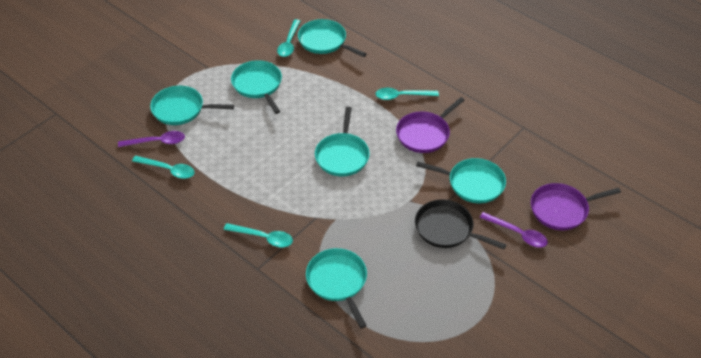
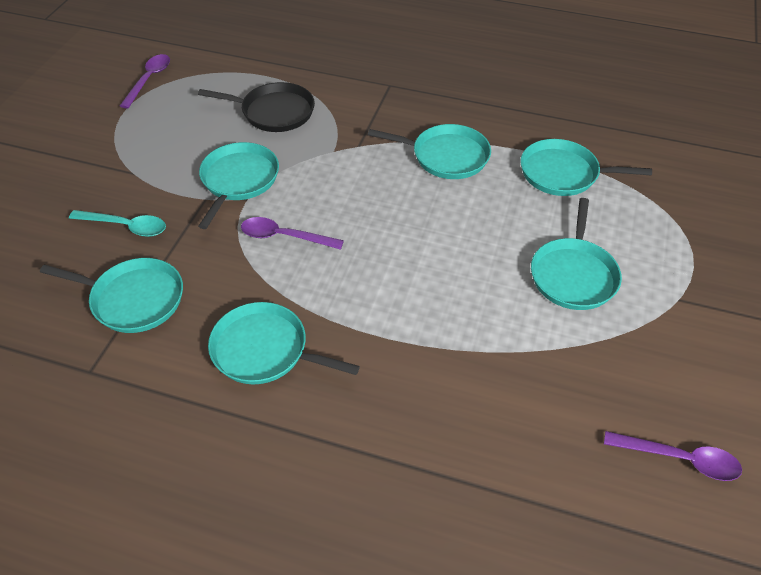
purple pan: [396,97,465,153] [531,183,621,230] = 2 -> none = 0
purple spoon: [118,131,185,147] [480,212,548,248] = 2 -> [120,54,170,109] [241,217,344,250] [604,431,742,481] = 3
turquoise spoon: [132,156,195,179] [224,223,293,247] [277,19,300,57] [376,88,439,100] = 4 -> [69,210,166,237] = 1

